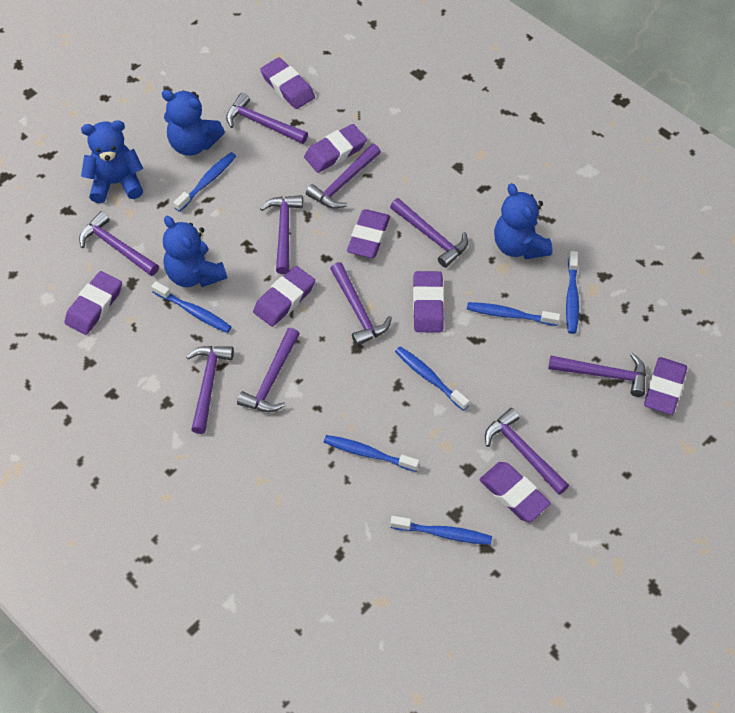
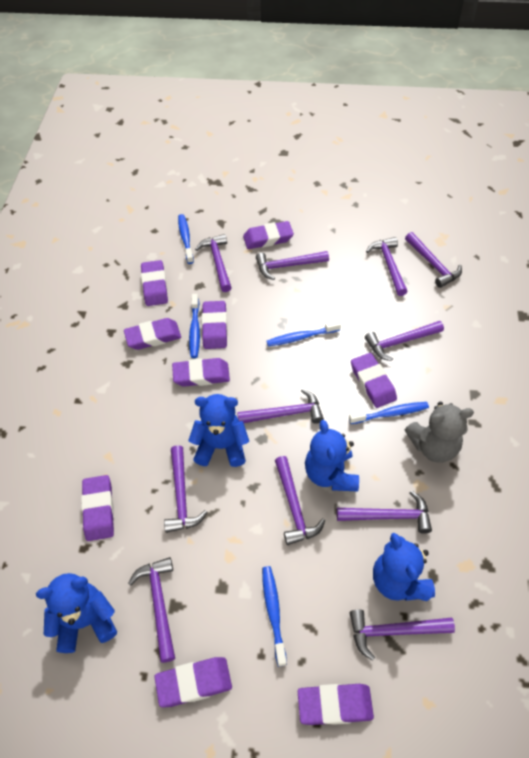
blue toothbrush: [151,281,232,333] [173,152,236,212] [324,435,419,472] [390,516,492,545] [395,346,469,411] [467,302,560,326] [566,251,579,334] = 7 -> [178,214,194,264] [189,294,200,358] [262,566,287,666] [266,321,341,346] [349,402,429,424] = 5
grey teddy bear: none = 0 -> [405,402,474,463] = 1
purple eraser: [65,271,122,335] [253,266,315,327] [260,57,315,109] [304,124,367,173] [347,209,390,258] [413,271,444,332] [479,462,551,522] [644,357,687,415] = 8 -> [81,475,114,541] [124,318,181,350] [141,260,168,306] [154,657,232,707] [172,358,230,387] [202,301,227,349] [243,221,294,249] [298,684,374,725] [351,353,397,408] = 9
purple hammer: [79,211,159,276] [186,346,234,434] [226,93,308,144] [237,328,300,412] [260,195,303,274] [306,144,381,209] [330,262,392,346] [390,198,468,268] [485,408,569,495] [548,353,646,397] = 10 -> [128,557,175,663] [164,445,207,533] [195,234,232,292] [237,389,324,424] [256,251,329,280] [275,456,325,545] [337,491,432,534] [350,610,455,661] [365,321,444,361] [366,237,408,296] [405,232,462,288] = 11

